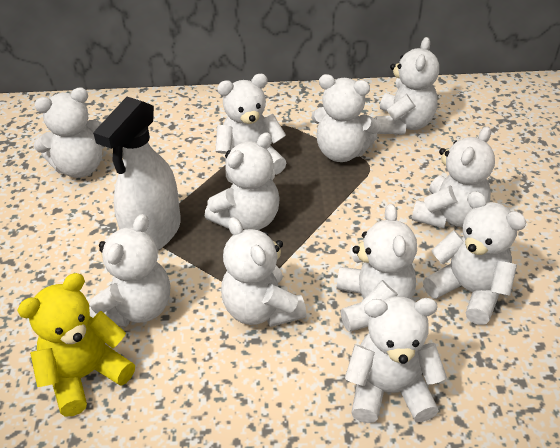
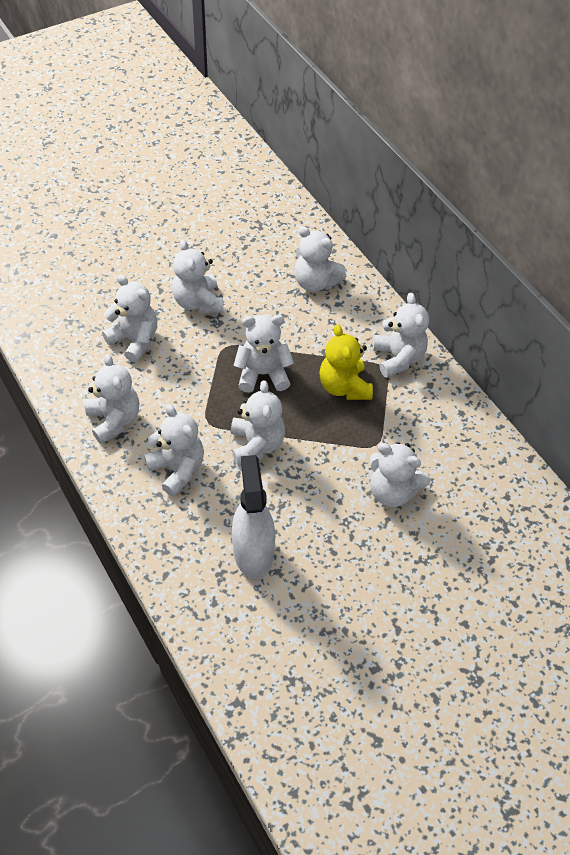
white teddy bear: [34,87,102,178] [89,214,170,327] [205,132,279,230] [216,74,286,183] [221,217,307,327] [311,74,381,162] [337,204,417,332] [345,296,447,423] [375,37,439,134] [412,126,495,228] [423,191,526,325] = 11 -> [85,354,139,444] [102,275,157,363] [144,404,204,497] [172,239,223,314] [231,380,285,466] [234,315,294,393] [294,226,346,292] [370,442,430,507] [373,293,429,378] = 9

